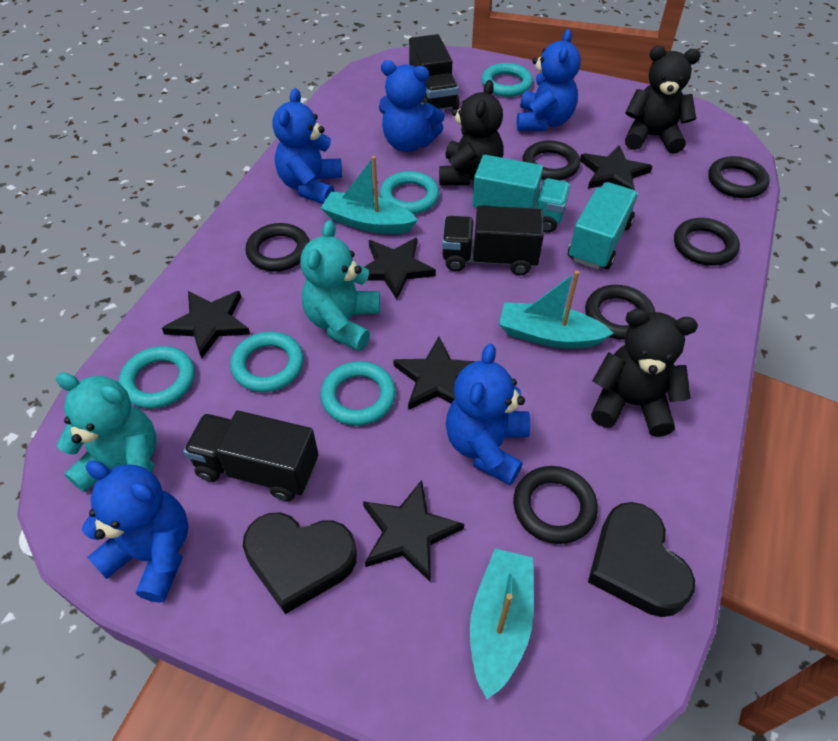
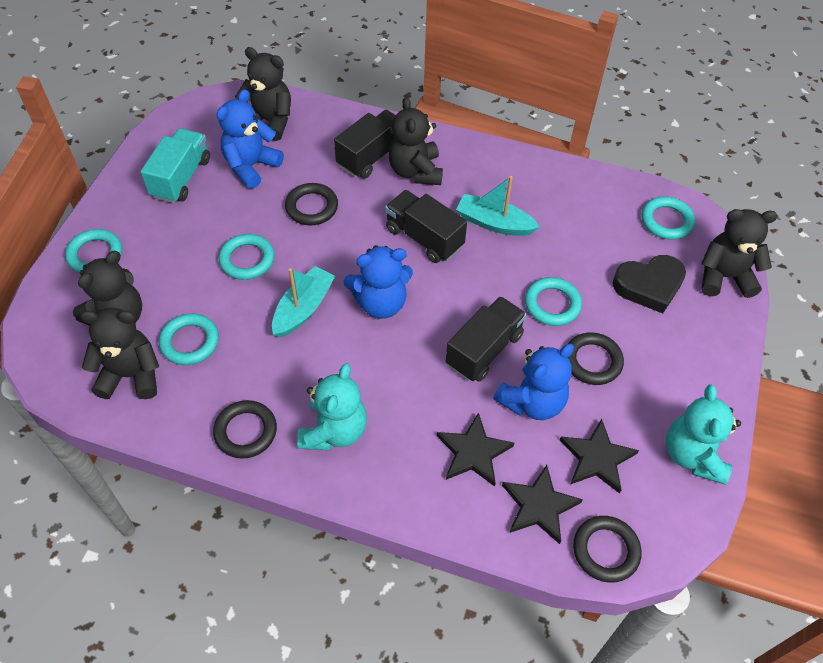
black heart: [243,512,357,614] [588,502,695,617] = 2 -> [613,255,686,313] = 1
black ring: [245,223,310,271] [513,466,598,544] [523,140,580,180] [585,285,655,340] [674,218,740,266] [708,156,770,198] = 6 -> [213,400,277,459] [285,183,338,225] [568,332,624,385] [573,516,642,583] = 4
black star: [162,291,250,359] [363,480,464,582] [365,238,436,299] [393,337,475,410] [580,145,652,190] = 5 -> [437,413,514,487] [502,465,583,544] [560,419,639,494] = 3
black teddy bear: [439,80,503,186] [591,309,698,437] [625,46,701,154] = 3 -> [73,251,142,326] [80,308,159,399] [235,47,291,141] [388,97,443,185] [701,209,777,298] = 5
blue teddy bear: [82,460,188,603] [272,88,342,204] [379,60,445,152] [446,344,530,485] [517,29,581,131] = 5 -> [217,89,284,189] [344,245,413,319] [493,344,574,420] = 3
turquoise boat: [321,156,418,234] [470,549,534,699] [499,271,614,348] = 3 -> [272,266,335,337] [456,176,540,236] = 2
turquoise truck: [472,155,571,233] [568,182,638,270] = 2 -> [141,128,210,203] = 1

